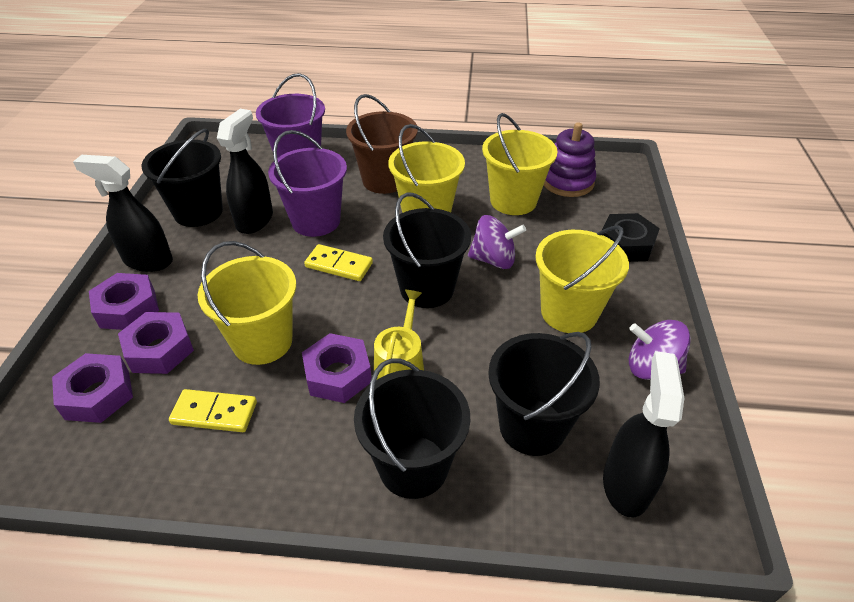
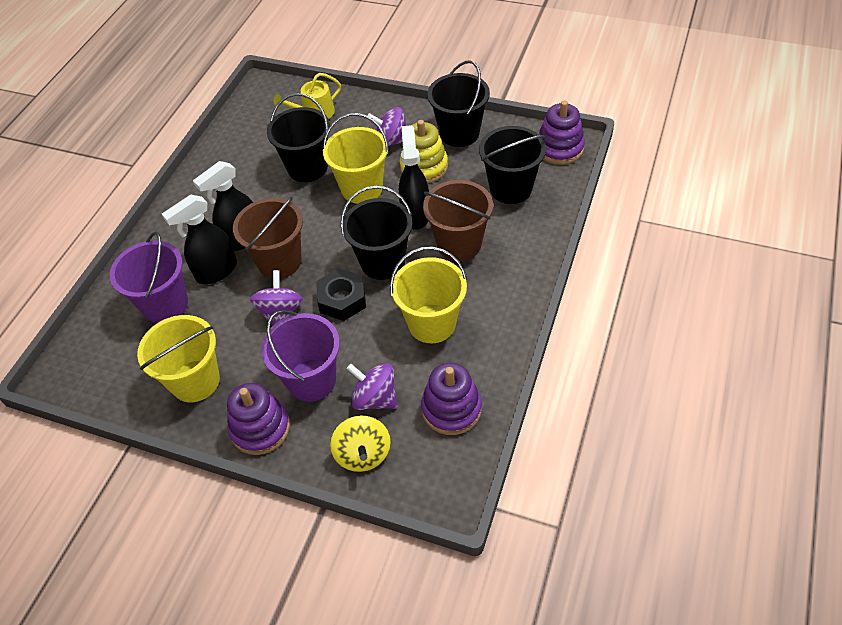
brown bucket: [346,94,418,194] = 1 -> [233,196,303,279] [423,180,493,261] = 2
purple nut: [52,353,133,423] [89,273,159,330] [118,312,194,374] [302,333,372,403] = 4 -> none = 0
purple spinning top: [468,215,526,269] [629,320,691,380] = 2 -> [250,270,303,326] [347,363,398,410] [367,107,407,146] = 3
purple stacking toy: [544,123,596,197] = 1 -> [227,383,290,455] [421,363,482,435] [539,100,585,165] = 3
yellow bucket: [198,241,296,365] [388,124,465,213] [482,113,558,215] [535,225,629,333] = 4 -> [137,315,220,402] [323,113,389,204] [390,247,467,343] = 3
yellow domino: [169,389,257,432] [304,244,373,281] = 2 -> none = 0
yellow spinning top: none = 0 -> [330,416,391,472] = 1
yellow stacking toy: none = 0 -> [400,120,448,183] = 1

